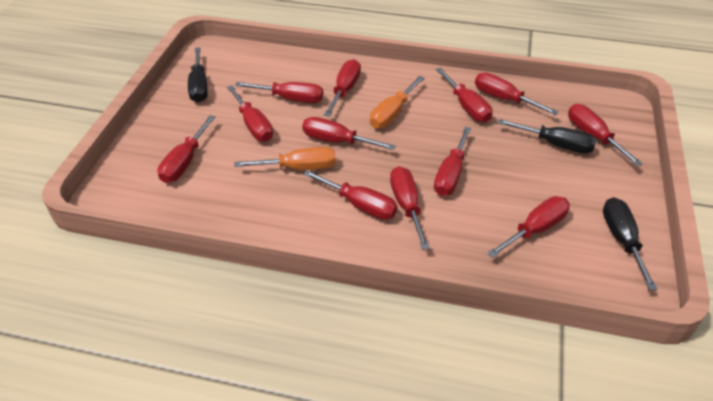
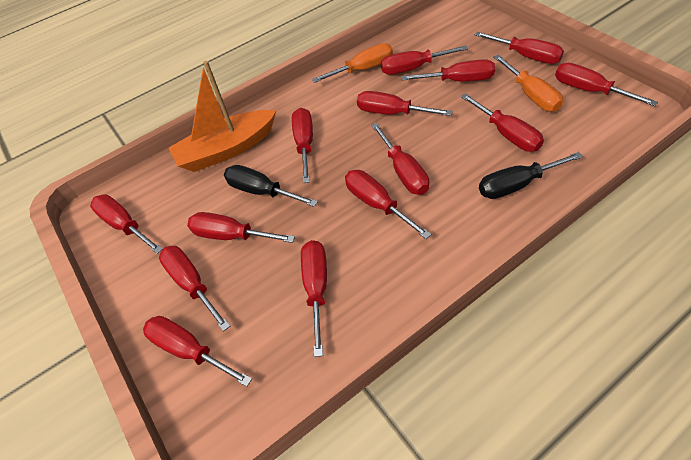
black screwdriver: [188,47,208,103] [498,119,596,153] [603,197,657,290] = 3 -> [224,165,318,207] [479,152,583,199] = 2
orange boat: none = 0 -> [169,61,276,172] = 1
red screwdriver: [158,115,215,183] [227,85,273,142] [235,82,323,103] [302,117,395,150] [303,170,397,220] [324,59,361,117] [390,166,430,250] [434,127,471,196] [436,68,493,122] [475,72,559,115] [487,196,570,258] [568,104,643,166] = 12 -> [90,194,163,254] [143,316,252,387] [159,246,230,332] [187,212,295,243] [292,108,313,183] [301,240,327,357] [345,170,431,239] [357,91,453,116] [371,123,429,195] [381,46,468,75] [401,59,495,81] [461,93,544,152] [475,32,564,64] [555,63,658,106] = 14

